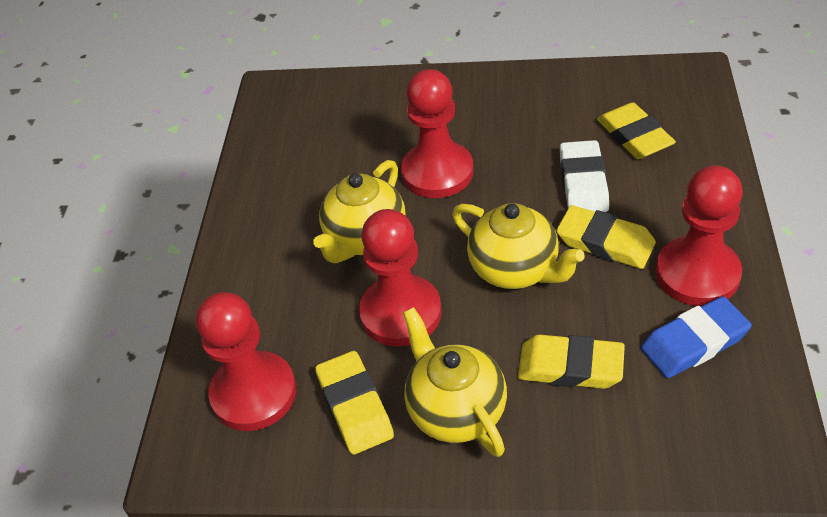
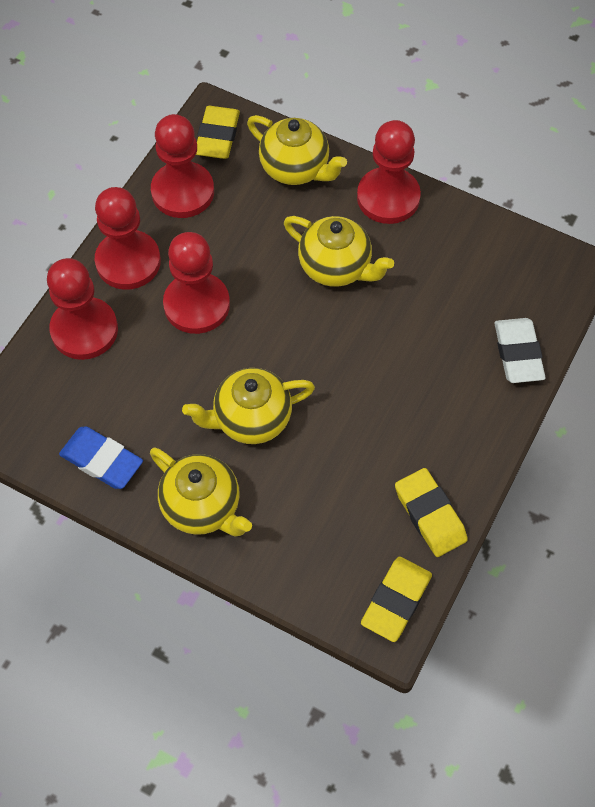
red pawn: [196,292,296,431] [359,209,442,347] [401,69,474,198] [656,165,743,306] = 4 -> [47,258,118,360] [95,187,161,290] [151,114,214,218] [163,232,230,334] [357,120,421,224] = 5
yellow eraser: [315,351,394,455] [518,334,625,389] [556,205,656,269] [597,102,676,159] = 4 -> [196,106,240,159] [361,557,432,642] [395,468,468,557] = 3
yellow teapot: [313,160,406,263] [403,307,507,457] [452,203,585,289] = 3 -> [150,448,252,537] [182,368,315,444] [247,115,347,185] [284,216,394,287] = 4

